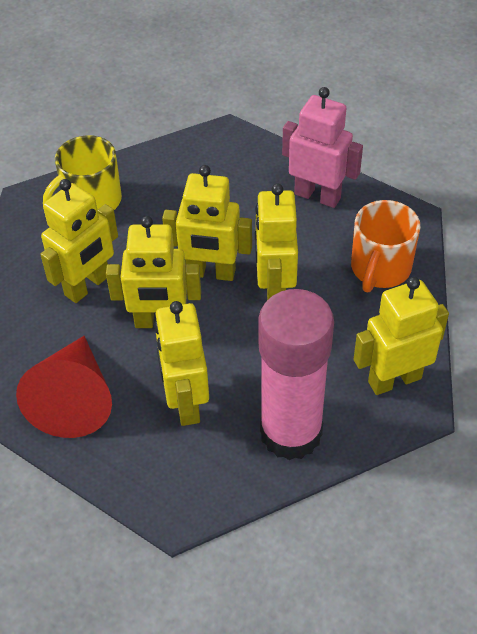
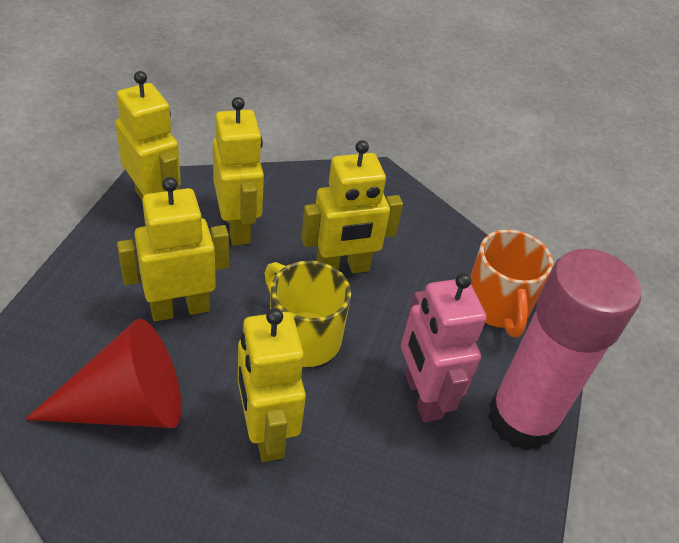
yellow robot: [40,179,118,303] [106,216,201,328] [154,301,209,426] [162,165,252,281] [255,183,298,300] [354,277,449,395] = 6 -> [115,71,181,200] [117,177,229,322] [213,97,264,246] [238,308,306,462] [301,140,403,273] = 5

